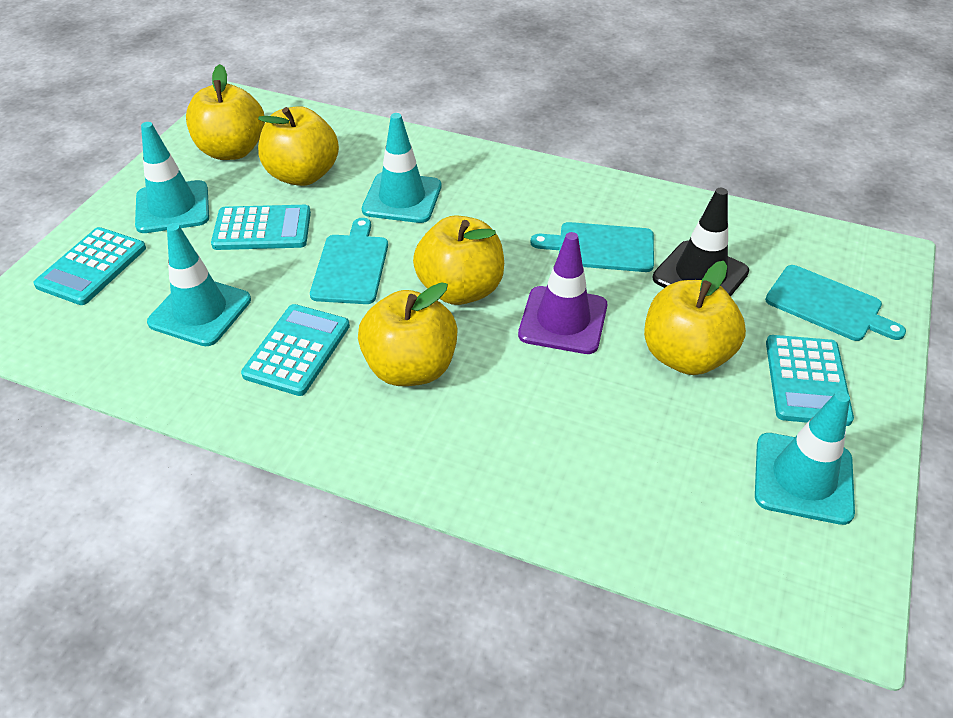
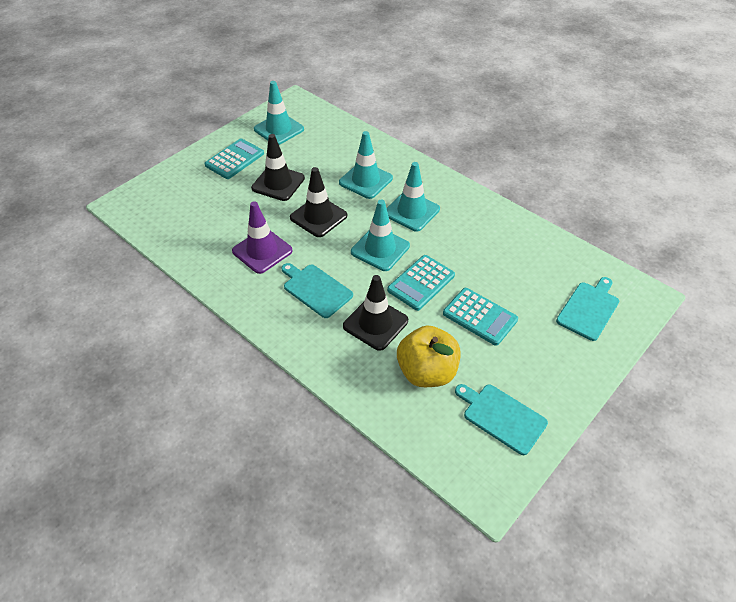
black traffic cone: [652,188,749,297] = 1 -> [251,134,305,201] [290,167,347,237] [343,275,408,351] = 3
turquoise calculator: [33,227,146,305] [211,205,311,250] [241,304,350,396] [766,335,854,426] = 4 -> [205,138,264,179] [387,255,455,311] [443,288,518,346] = 3
yellow apple: [186,64,265,160] [258,106,339,186] [358,282,458,386] [413,215,504,305] [644,261,746,375] = 5 -> [397,326,460,387] = 1

